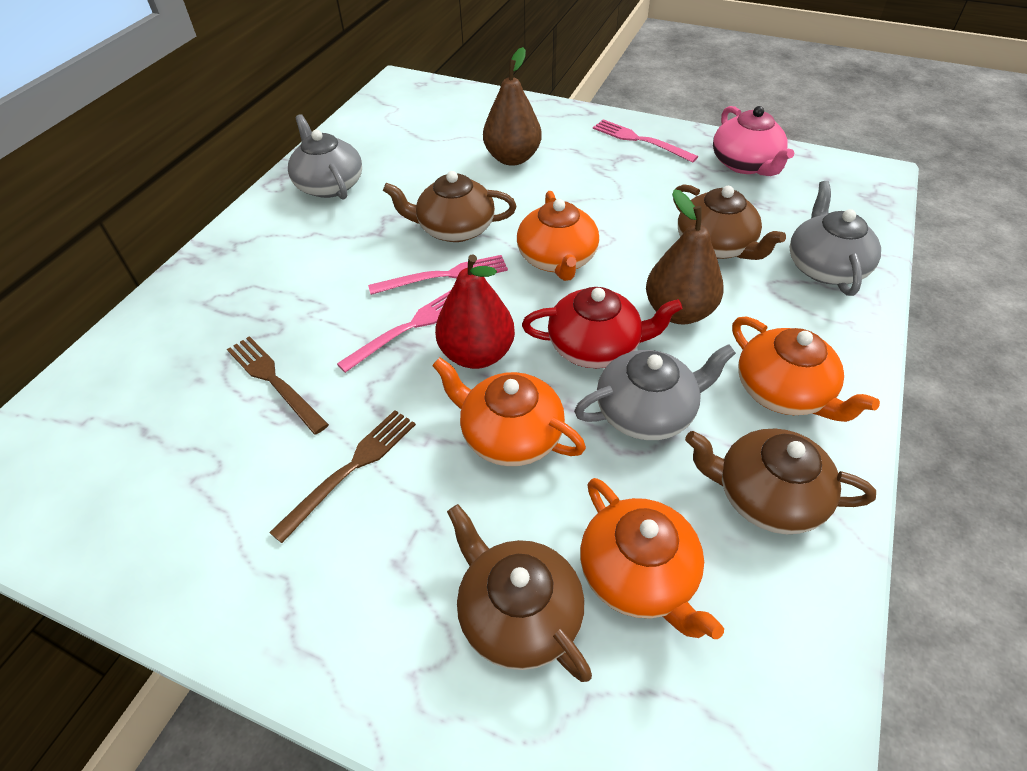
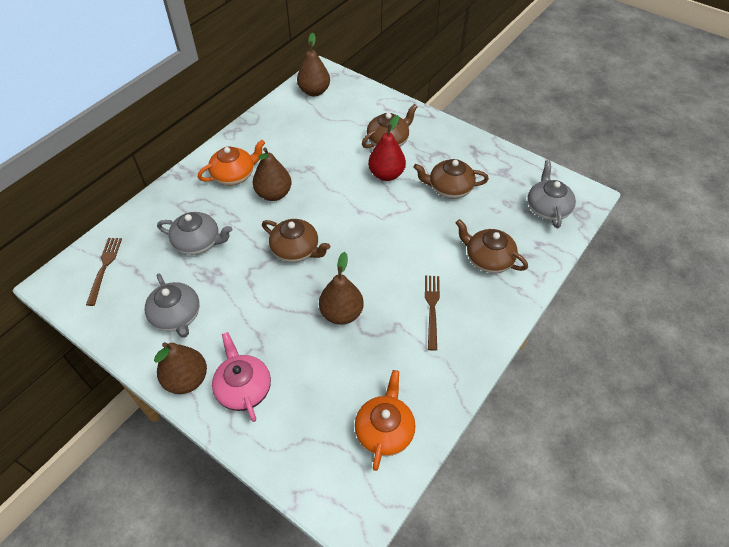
brown pear: [483,47,542,166] [646,189,724,324] = 2 -> [154,342,207,394] [253,147,292,201] [297,32,330,96] [319,252,364,325] = 4
orange teapot: [432,357,586,466] [517,191,599,281] [580,478,724,639] [732,316,880,422] = 4 -> [198,140,265,185] [355,370,415,471] = 2
pink fork: [337,290,451,373] [368,255,508,295] [593,119,698,163] = 3 -> none = 0
red teapot: [522,287,682,368] = 1 -> none = 0

